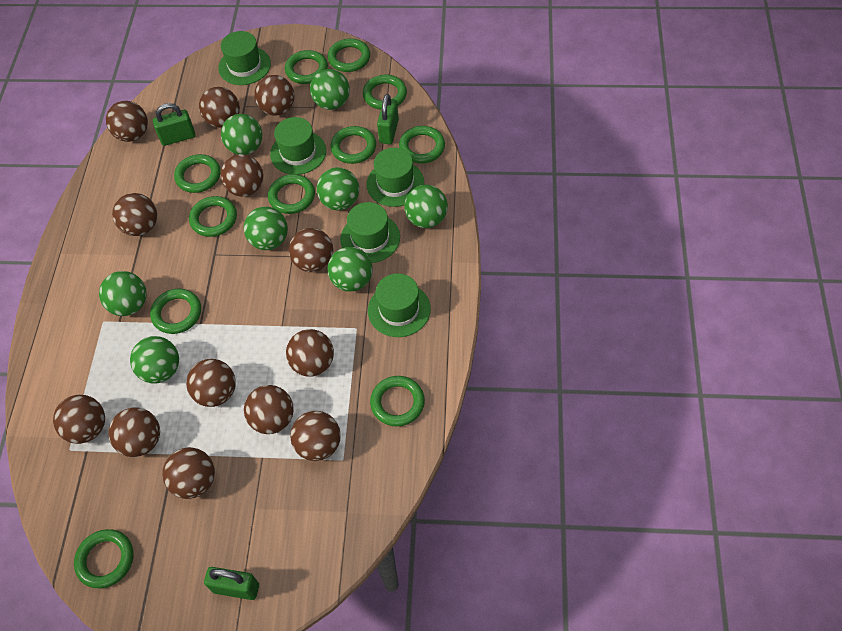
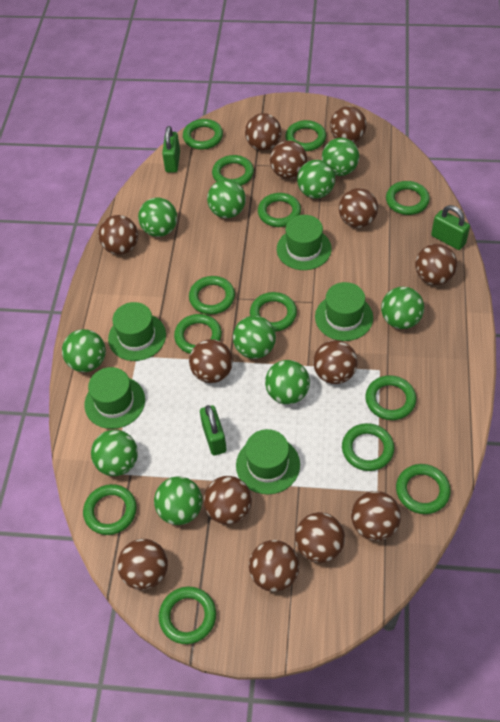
green ball: [99,271,147,316] [130,336,179,384] [221,114,262,155] [243,206,288,250] [310,69,350,110] [317,167,359,210] [328,247,373,292] [404,185,448,228] = 8 -> [62,329,106,372] [91,430,138,476] [138,197,177,237] [154,476,202,525] [207,179,246,218] [233,316,276,359] [265,360,310,404] [297,160,335,198] [322,138,359,176] [381,287,424,329] = 10
green ring: [74,529,133,588] [150,289,201,334] [174,154,221,193] [189,196,237,237] [268,174,315,214] [285,50,328,84] [328,39,370,72] [331,126,376,164] [363,75,407,110] [370,376,425,427] [399,126,445,163] = 11 -> [83,484,137,535] [159,587,216,644] [174,314,222,354] [183,119,223,150] [189,276,235,315] [212,155,254,186] [250,292,297,332] [258,193,301,227] [285,120,326,151] [342,423,394,471] [365,375,416,420] [386,181,430,215] [396,464,451,514] = 13

